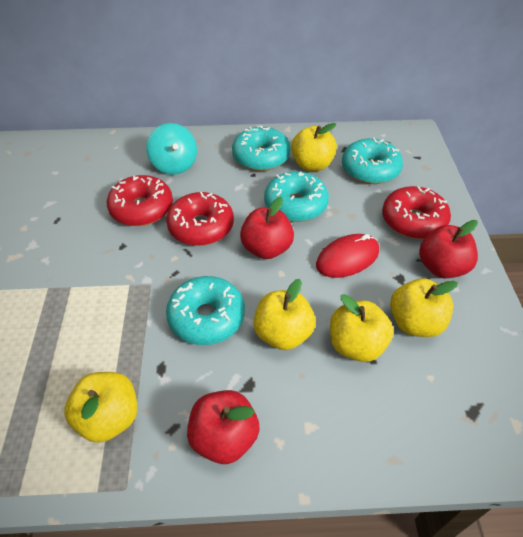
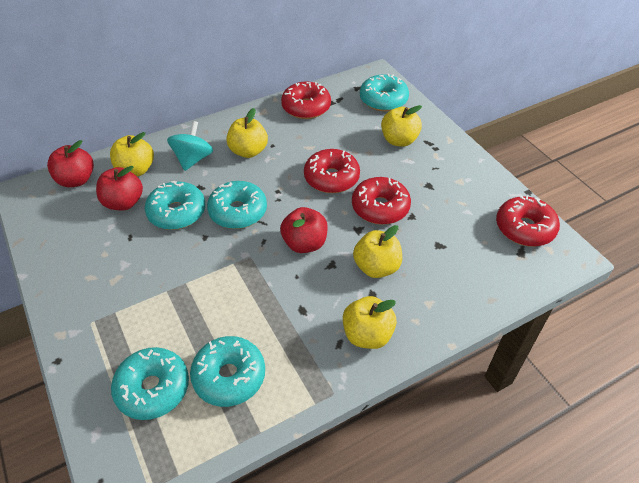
red donut: [107,175,173,226] [166,192,234,246] [382,186,451,239] = 3 -> [281,81,331,119] [304,149,360,193] [352,177,411,225] [496,195,560,247] = 4
red mouse: [316,234,379,278] = 1 -> none = 0
turquoise donut: [166,276,245,345] [232,126,291,171] [264,171,329,222] [342,138,403,184] = 4 -> [111,347,189,420] [145,181,205,230] [190,336,265,407] [207,181,267,229] [360,74,409,111] = 5

